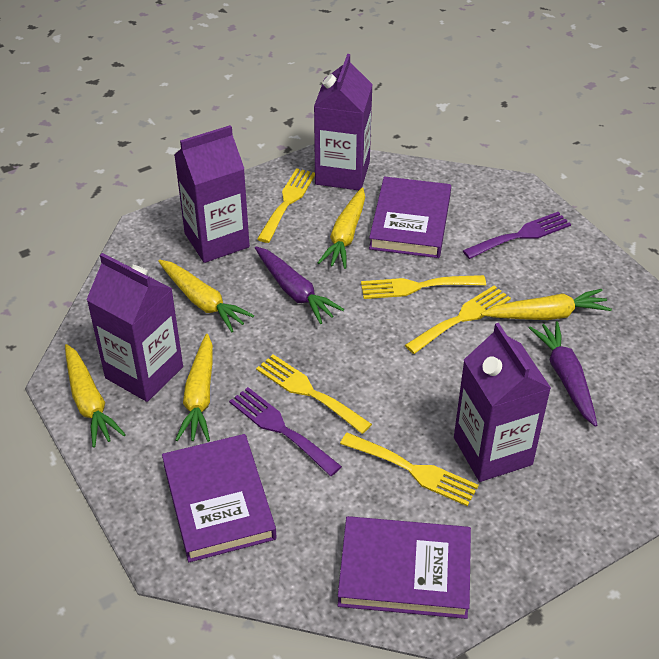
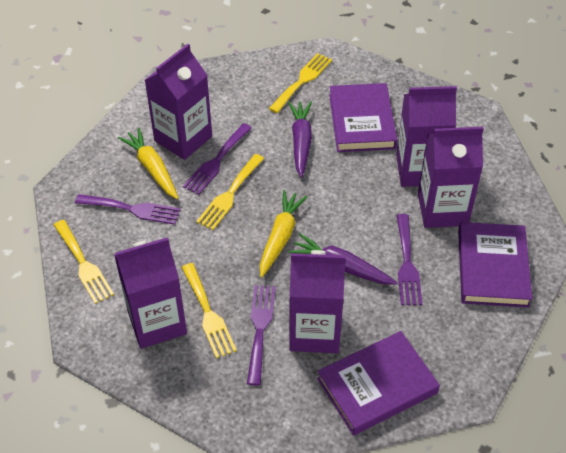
purple carton: [86,253,183,402] [174,125,250,263] [314,54,373,190] [454,323,551,482] = 4 -> [114,237,187,349] [145,44,212,160] [289,250,346,353] [396,86,457,187] [418,127,484,228] = 5
purple fork: [229,387,342,476] [463,212,571,259] = 2 -> [75,194,181,225] [183,123,252,195] [247,285,276,386] [396,214,422,305] = 4
yellow carrot: [65,344,126,448] [158,260,254,332] [175,334,213,442] [318,188,365,269] [481,289,612,320] = 5 -> [118,128,178,199] [260,190,308,277] = 2
yellow fork: [256,354,372,434] [257,168,315,243] [340,433,479,506] [361,275,486,299] [405,285,511,354] = 5 -> [54,220,114,304] [182,263,237,358] [196,154,264,230] [269,53,332,113] = 4

